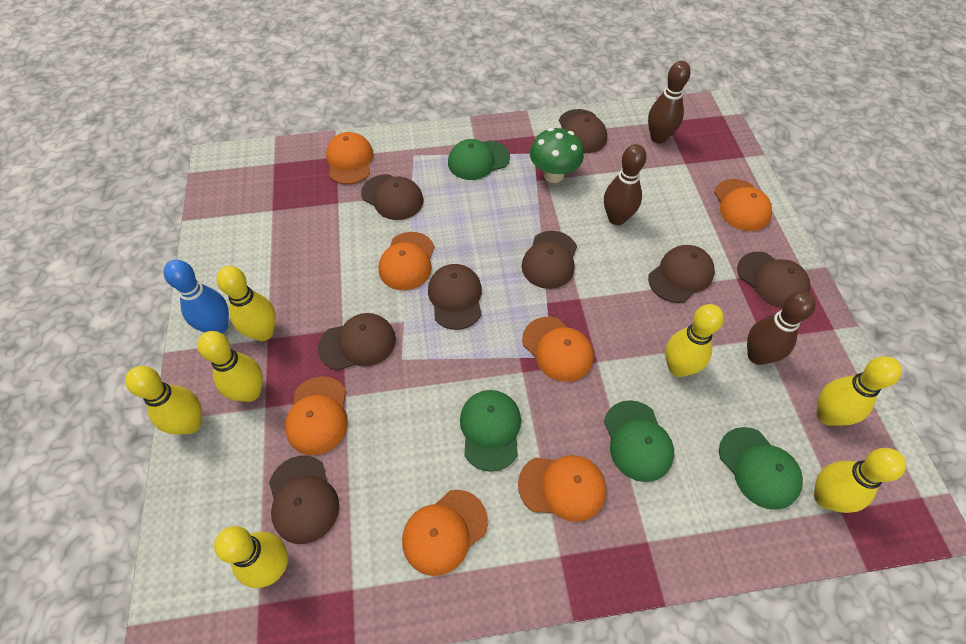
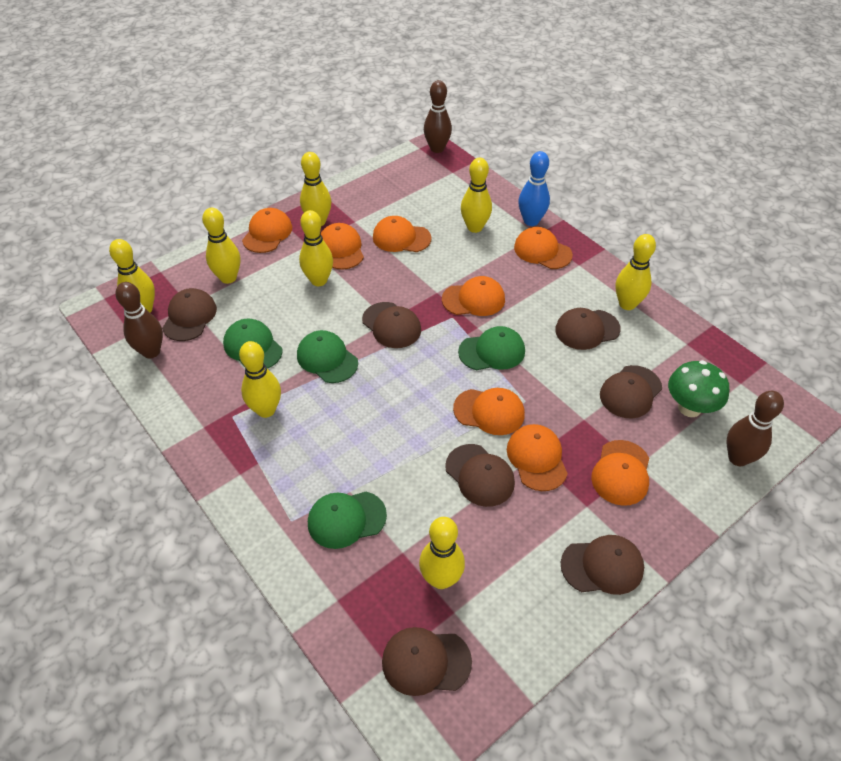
brown cap: [269,456,339,544] [318,313,396,370] [361,174,423,220] [428,264,482,330] [522,231,577,289] [559,109,607,153] [648,245,715,303] [737,252,810,308] = 8 -> [162,288,217,341] [362,302,421,348] [382,627,472,696] [445,444,515,507] [555,308,621,350] [561,535,644,595] [600,365,662,418] = 7
orange cap: [285,376,348,455] [326,132,373,184] [379,232,435,290] [402,490,488,576] [518,455,606,522] [522,317,594,382] [714,179,772,231] = 7 -> [242,208,292,253] [321,223,364,270] [373,216,431,252] [442,276,505,316] [453,388,525,435] [507,424,568,491] [514,227,573,269] [591,440,649,506] = 8
yellow bowling pin: [125,366,202,434] [197,331,263,402] [214,526,288,588] [216,266,276,341] [665,304,724,377] [814,448,906,513] [816,357,902,426] = 7 -> [109,239,155,312] [202,208,240,284] [239,341,281,418] [299,210,333,286] [300,152,331,226] [419,517,465,589] [461,158,492,233] [616,234,656,310] = 8

